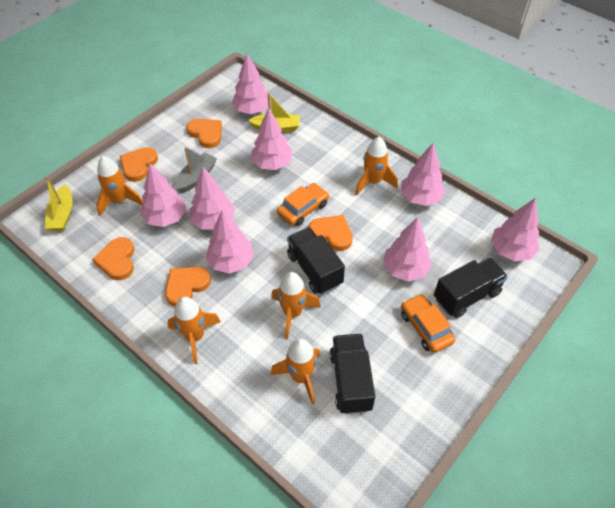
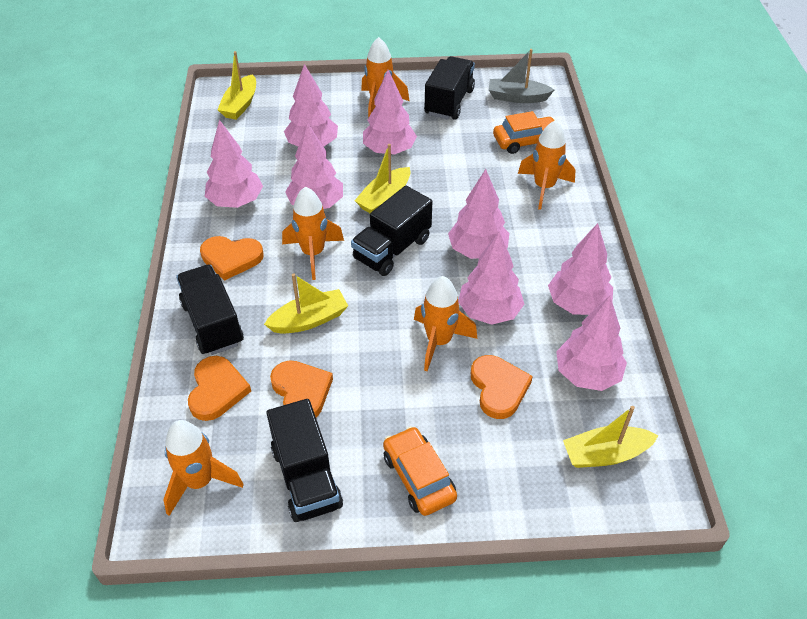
black truck: [287,227,345,294] [330,334,375,414] [434,258,508,318] = 3 -> [176,265,244,355] [267,399,343,522] [351,186,432,276] [424,56,475,120] = 4
orange heart: [92,237,134,280] [120,147,158,182] [165,267,211,307] [187,119,222,148] [309,215,353,251] = 5 -> [188,356,251,421] [200,236,263,281] [270,360,333,418] [471,355,533,419] = 4
yellow boat: [45,176,73,231] [248,93,300,133] = 2 -> [217,51,256,120] [264,273,348,334] [354,144,410,213] [563,406,659,468] = 4

